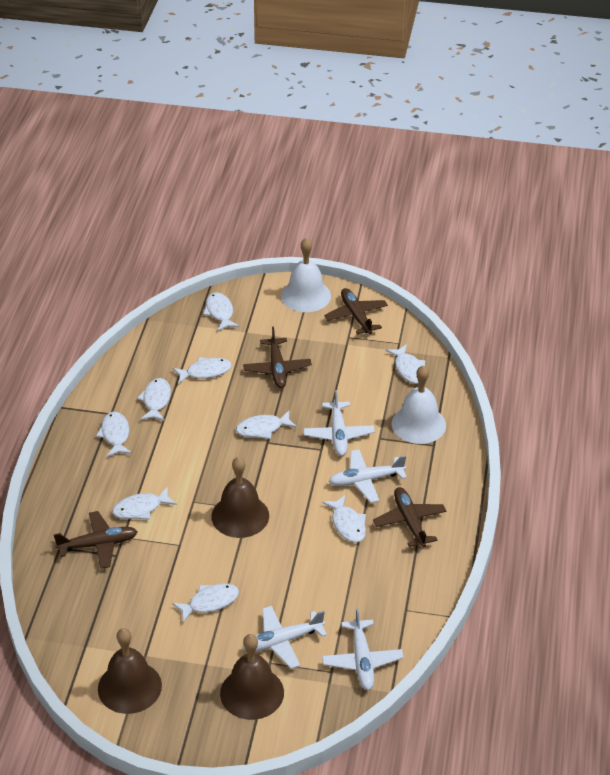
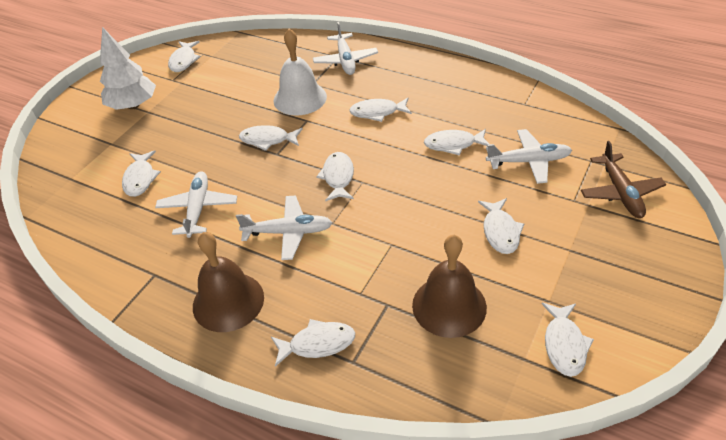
brown bell: [98,628,162,714] [211,457,269,538] [220,634,284,720] = 3 -> [193,232,264,332] [412,235,487,338] = 2
brown plane: [53,511,138,569] [243,327,312,388] [324,288,388,334] [373,487,446,548] = 4 -> [581,141,666,218] = 1
white bell: [281,238,331,312] [392,365,446,444] = 2 -> [273,29,327,116] = 1
white tree: none = 0 -> [100,27,156,110] = 1

